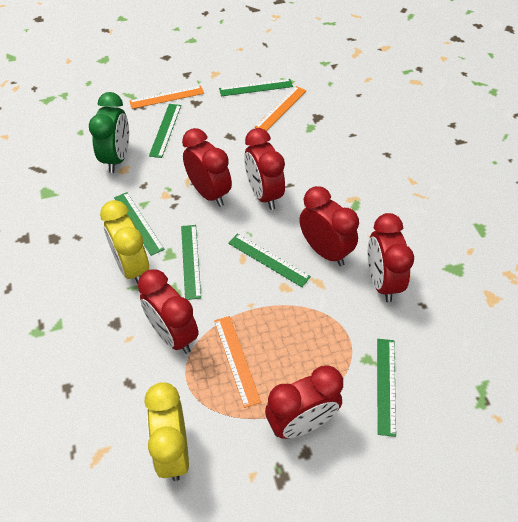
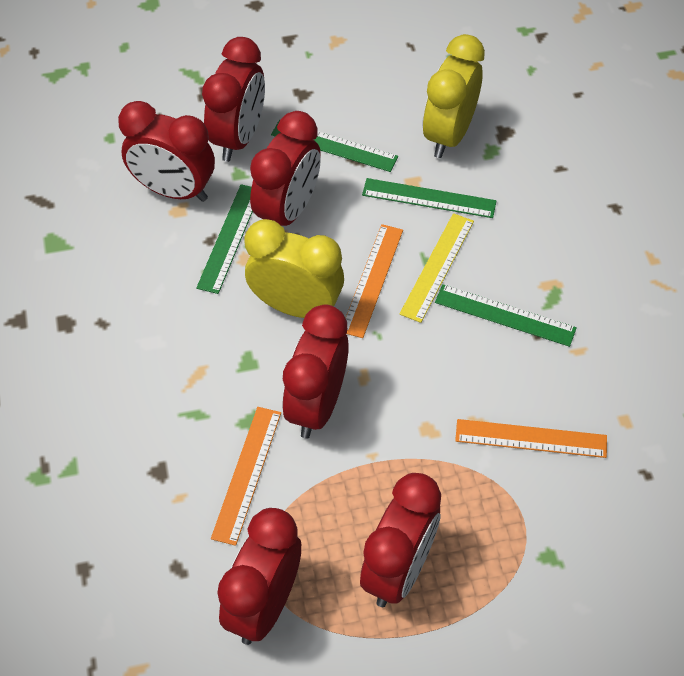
green clock: [89,92,129,173] = 1 -> none = 0
green ruler: [114,192,165,256] [149,104,181,158] [181,225,201,300] [219,79,293,96] [228,234,311,287] [377,339,396,437] = 6 -> [196,184,253,294] [271,120,398,172] [362,178,497,218] [435,284,577,347] = 4
yellow ruler: none = 0 -> [399,213,474,323] = 1

